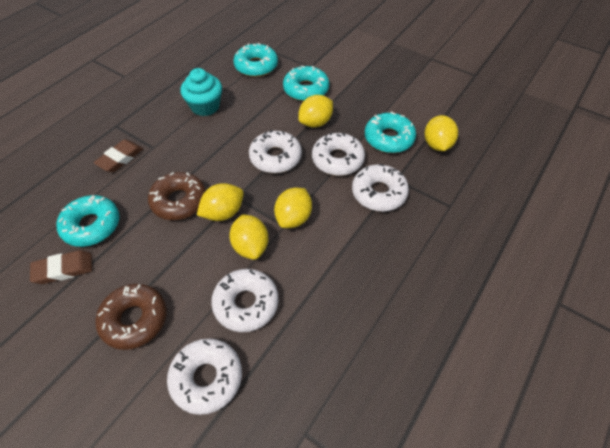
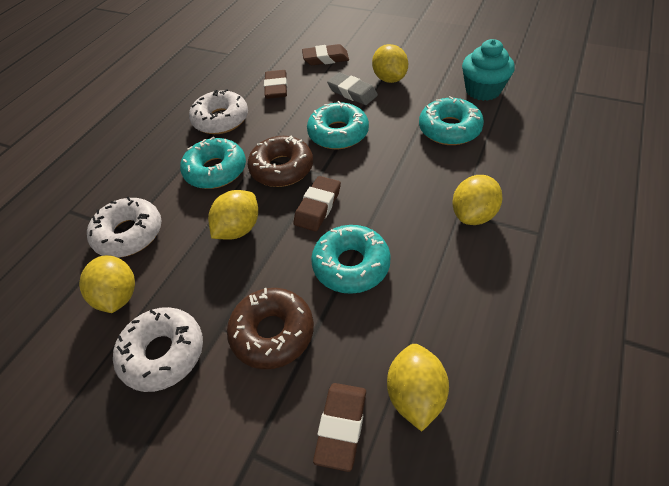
brown eraser: [30,250,92,284] [94,139,143,172] = 2 -> [264,70,287,99] [293,176,341,232] [302,44,349,65] [313,383,366,472] = 4
grey eraser: none = 0 -> [327,72,378,105] = 1
white donut: [167,339,242,415] [211,269,278,332] [249,130,302,173] [312,132,365,176] [352,164,409,212] = 5 -> [87,197,162,258] [113,307,203,392] [189,89,248,134] = 3

